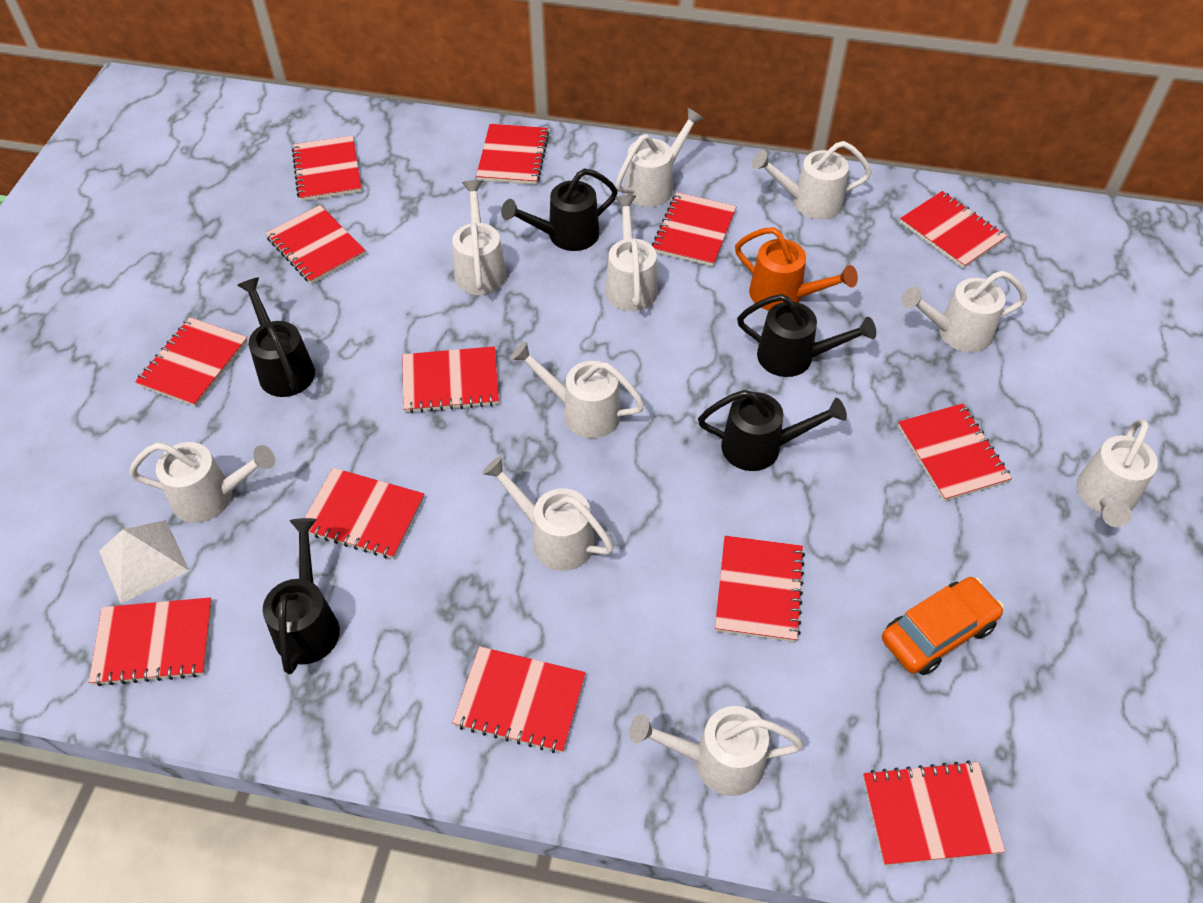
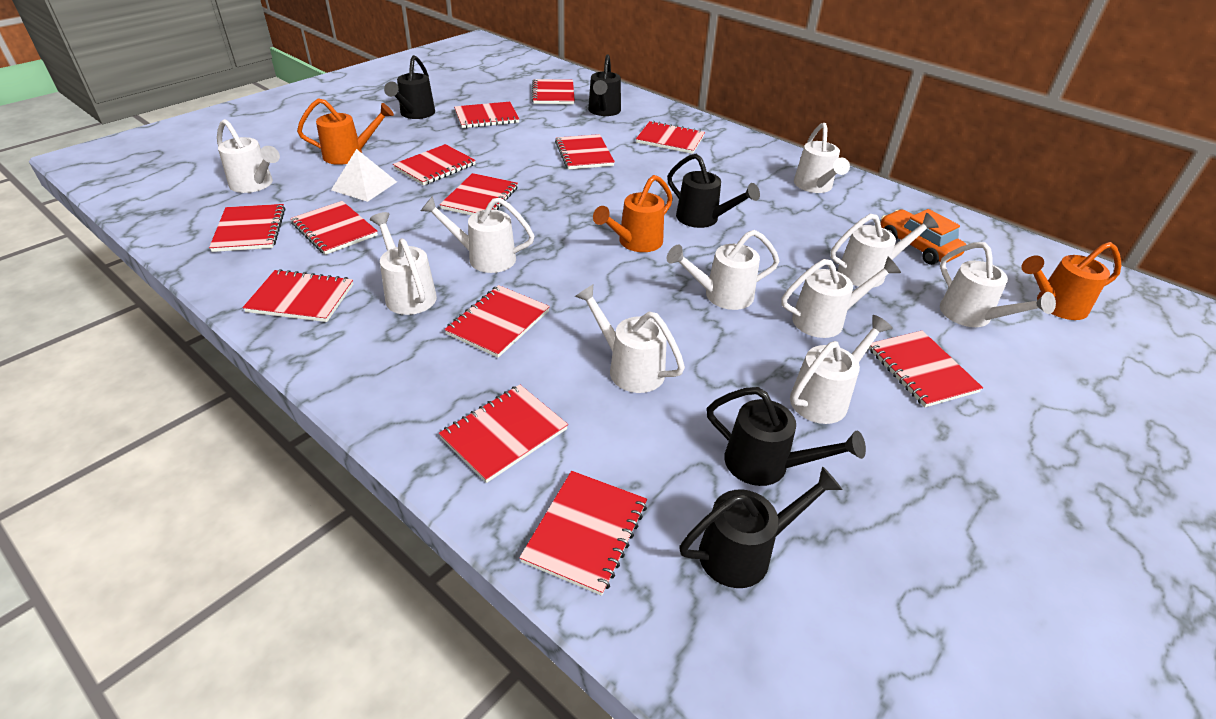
orange watering can: [735,227,858,311] = 1 -> [297,98,394,165] [593,175,673,252] [1021,242,1121,320] = 3

